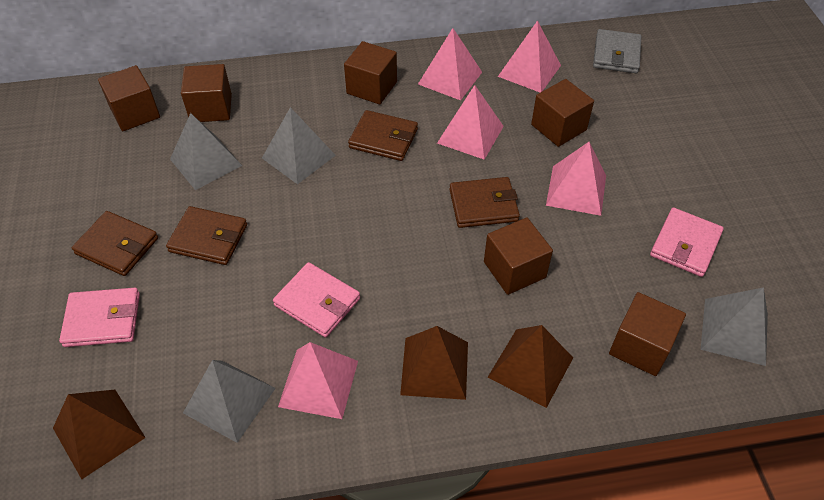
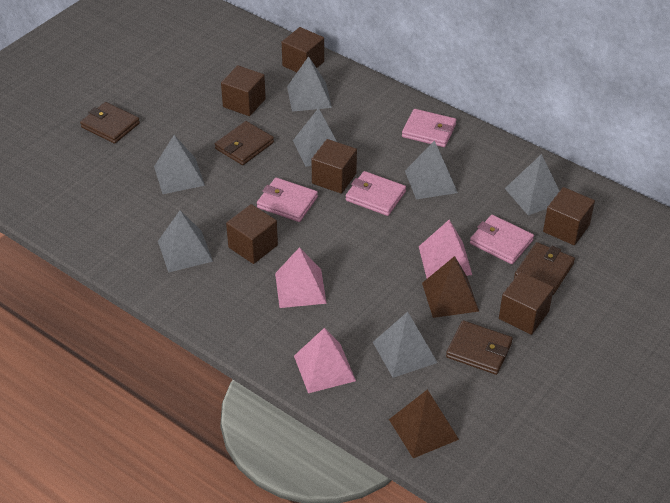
brown pyramid: [53,390,146,479] [400,326,468,400] [488,325,573,408] = 3 -> [389,389,459,458] [422,256,479,318] = 2
grey pyramid: [170,113,242,190] [183,360,276,443] [262,107,336,184] [701,287,768,366] = 4 -> [154,135,205,194] [158,210,213,273] [287,56,332,112] [293,108,337,167] [373,312,438,378] [405,140,458,199] [505,154,559,215] = 7
grey wallet: [593,29,642,73] = 1 -> none = 0
pink pyramid: [278,342,358,419] [418,28,482,100] [437,85,504,160] [498,20,561,92] [546,142,606,216] = 5 -> [275,247,327,308] [294,328,356,393] [419,220,472,278] = 3
pink wallet: [59,288,140,347] [273,262,360,338] [650,207,724,277] = 3 -> [257,178,318,222] [346,171,406,216] [402,109,457,147] [470,215,534,264] = 4

